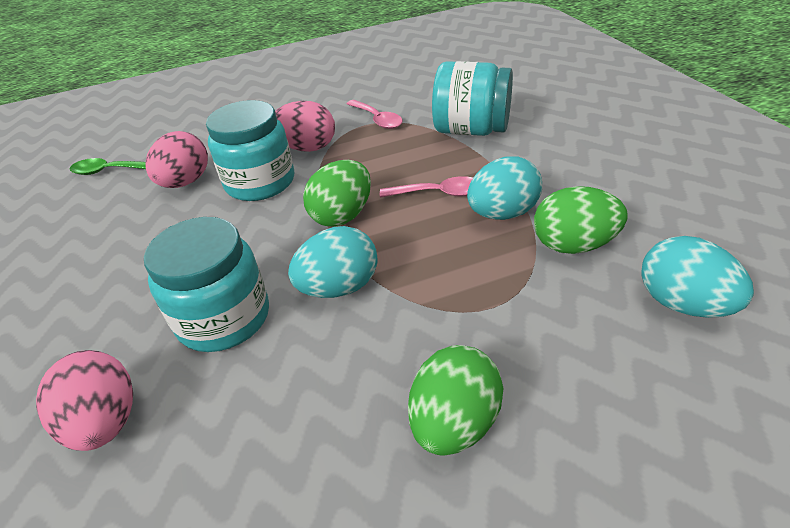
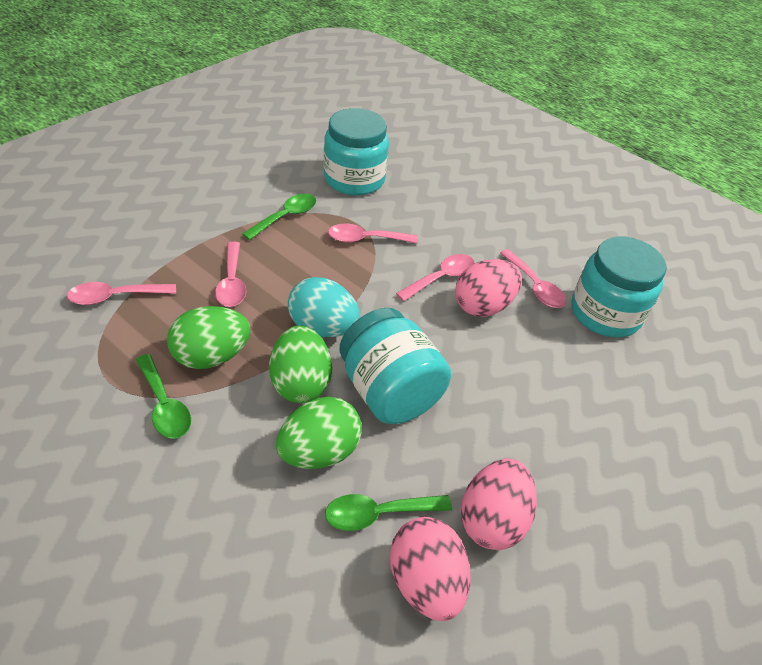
green spoon: [70,158,146,175] = 1 -> [136,354,191,439] [243,194,316,240] [325,494,452,531] = 3
pink spoon: [347,100,403,129] [380,176,473,198] = 2 -> [67,282,176,305] [215,242,246,307] [328,224,418,243] [396,254,475,301] [500,249,566,308] = 5
turquoise egg: [288,226,377,298] [467,156,542,220] [641,236,754,318] = 3 -> [288,277,360,337] = 1

